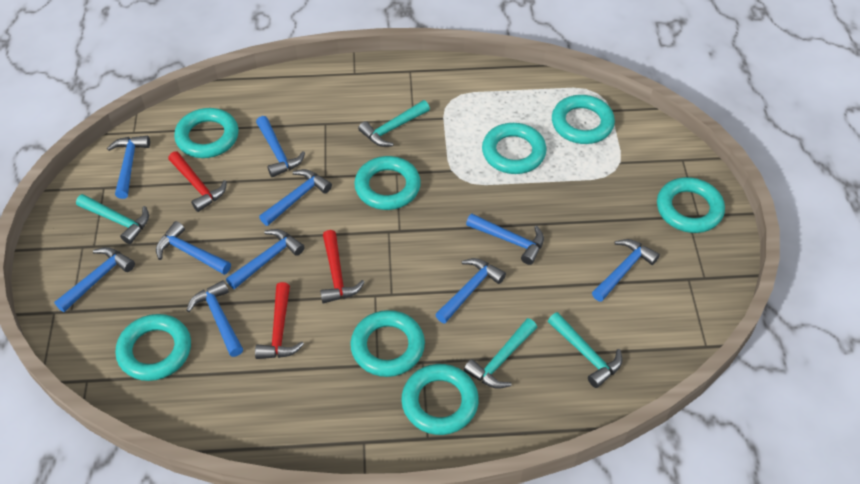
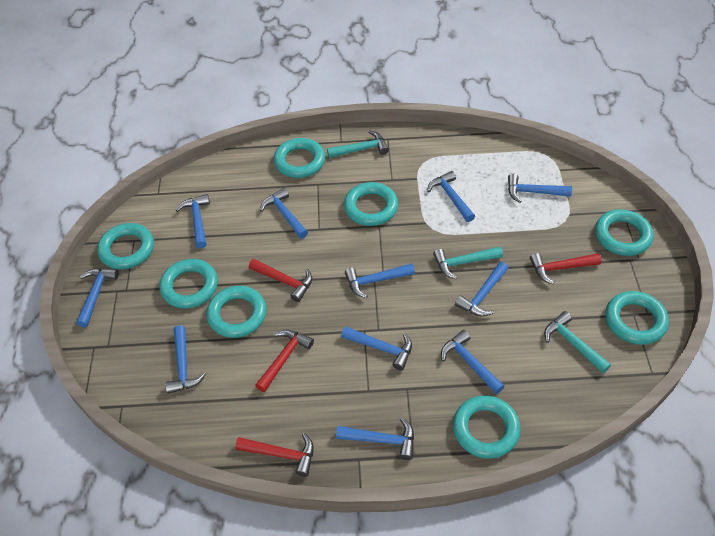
blue hammer: [54,247,135,312] [107,136,150,199] [156,221,231,275] [186,280,243,357] [226,229,305,289] [256,116,305,177] [259,169,332,226] [435,258,506,324] [466,214,544,265] [592,239,660,302] = 10 -> [76,268,119,327] [165,325,206,394] [176,194,210,249] [260,188,308,239] [336,418,414,460] [341,326,412,371] [345,263,415,298] [427,171,475,222] [441,330,504,394] [455,262,508,317] [508,174,572,203] = 11
red hammer: [168,151,227,212] [255,282,304,359] [320,230,365,303] = 3 -> [235,433,314,477] [249,259,312,302] [255,330,314,392] [530,253,602,284] = 4
turquoise hammer: [76,194,149,244] [358,100,430,147] [464,318,537,389] [548,312,622,388] = 4 -> [327,130,389,158] [433,246,503,279] [544,311,611,373] = 3

